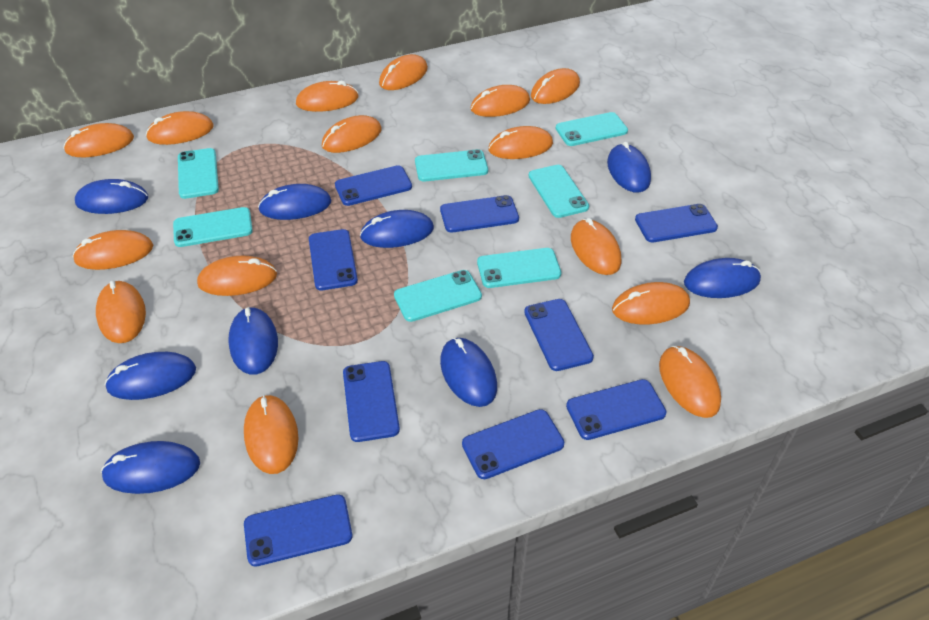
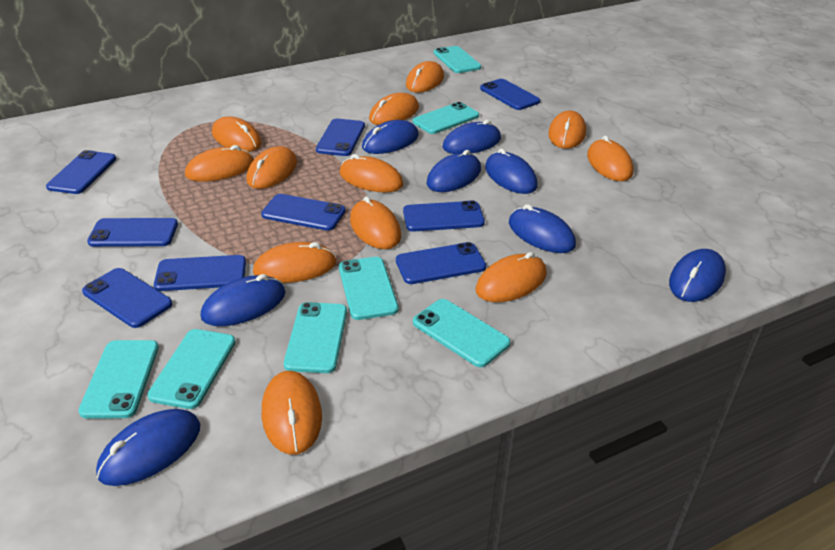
blue mouse: [75,179,148,214] [101,441,200,494] [104,352,196,400] [229,307,278,375] [258,184,331,220] [360,210,434,248] [440,338,497,407] [607,142,651,193] [684,258,761,298] = 9 -> [96,409,200,486] [201,274,286,326] [362,120,419,154] [426,150,481,192] [442,120,501,154] [485,148,537,194] [509,204,576,253] [669,249,726,302] = 8
orange mouse: [63,123,134,157] [72,230,153,270] [96,281,146,343] [146,111,214,145] [197,256,277,296] [244,395,299,474] [296,81,358,112] [322,115,382,153] [379,54,428,90] [470,85,530,117] [488,126,553,159] [531,68,580,104] [571,218,621,275] [612,282,690,324] [659,346,721,418] = 15 -> [185,145,254,182] [212,116,262,152] [246,146,297,189] [253,242,336,283] [262,371,322,454] [340,154,403,193] [350,196,401,249] [369,93,419,125] [406,61,444,93] [475,252,547,302] [548,110,586,149] [587,136,633,181] = 12

